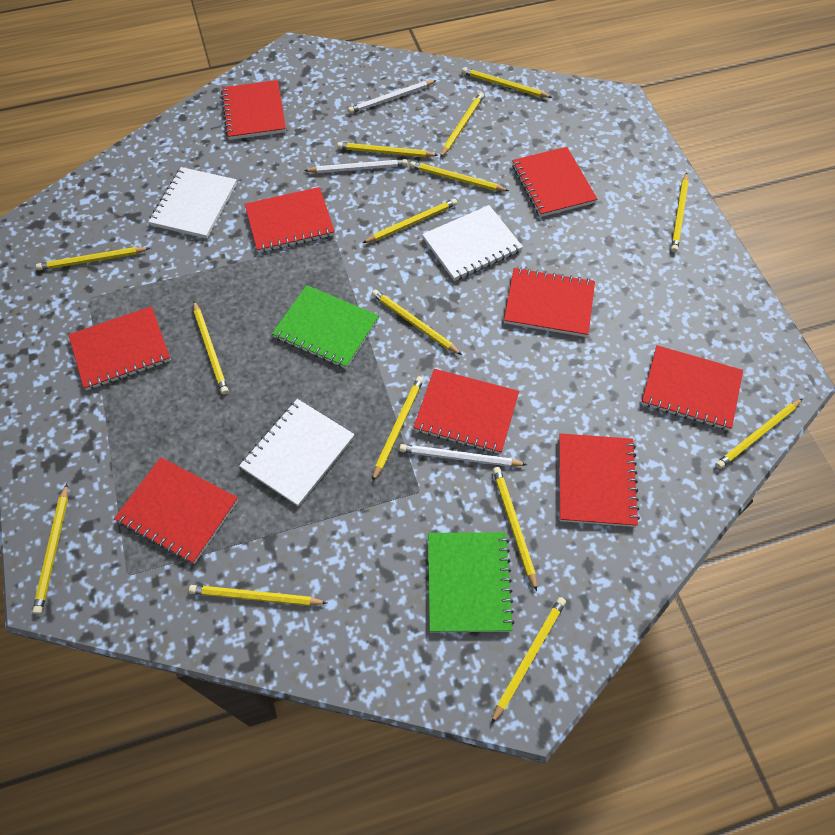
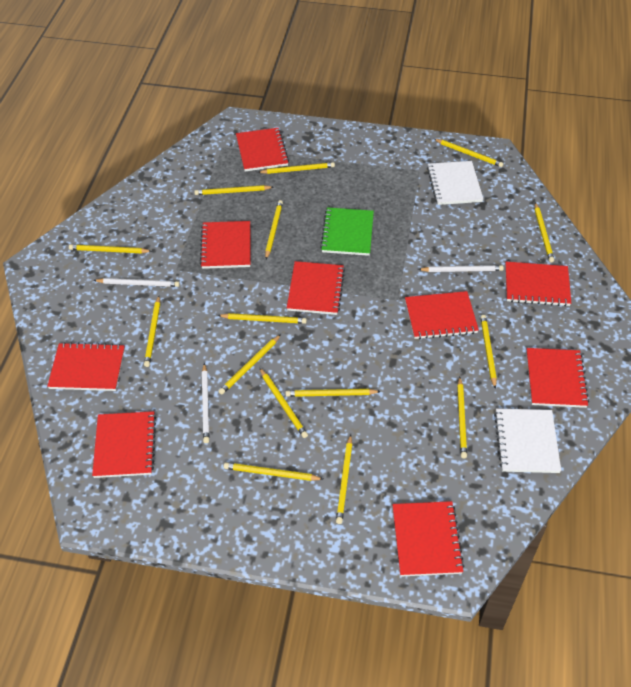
green notebook: [272,285,379,369] [428,532,515,632] = 2 -> [320,207,374,256] = 1
white notebook: [149,167,237,239] [239,399,355,506] [422,205,523,281] = 3 -> [427,161,483,205] [494,408,561,473] = 2

